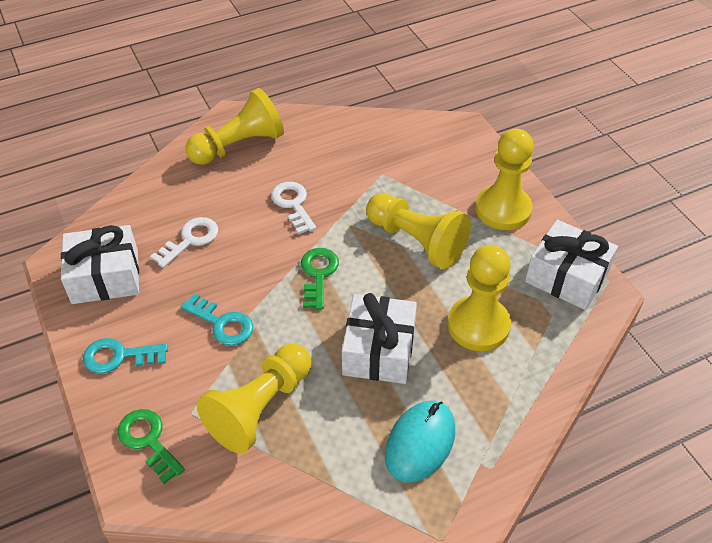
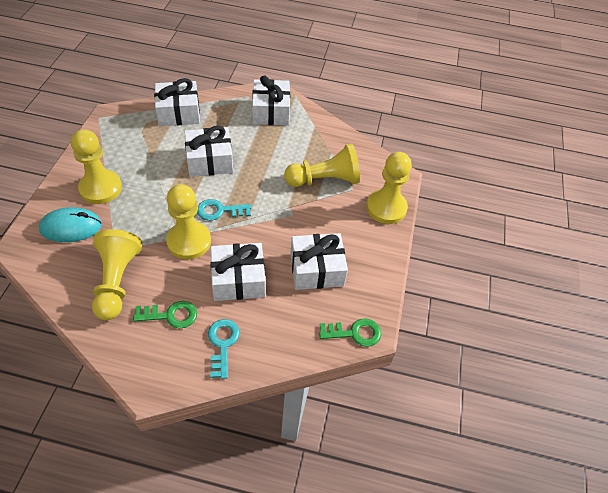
white gift: [61,225,139,304] [342,293,417,384] [525,220,618,310] = 3 -> [154,78,200,126] [184,126,233,177] [210,243,266,301] [252,76,290,125] [290,233,348,290] = 5
white key: [150,217,218,268] [271,182,316,235] = 2 -> none = 0

